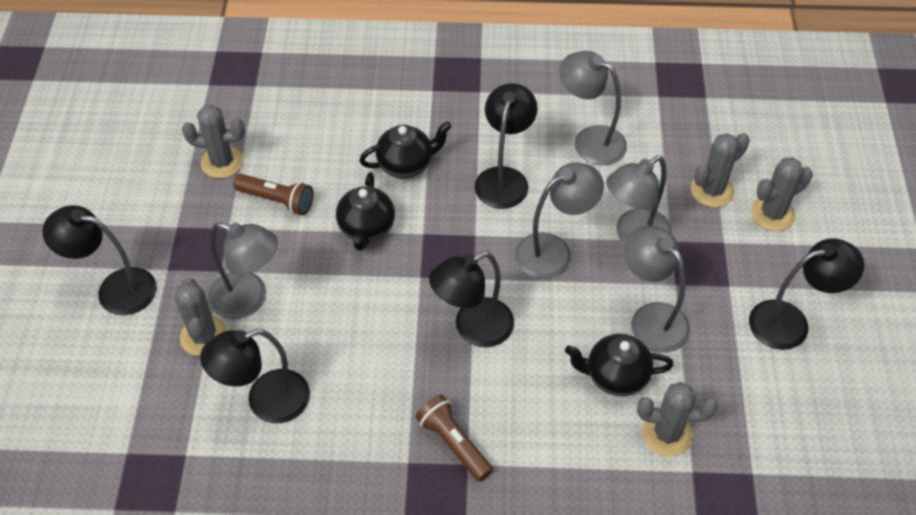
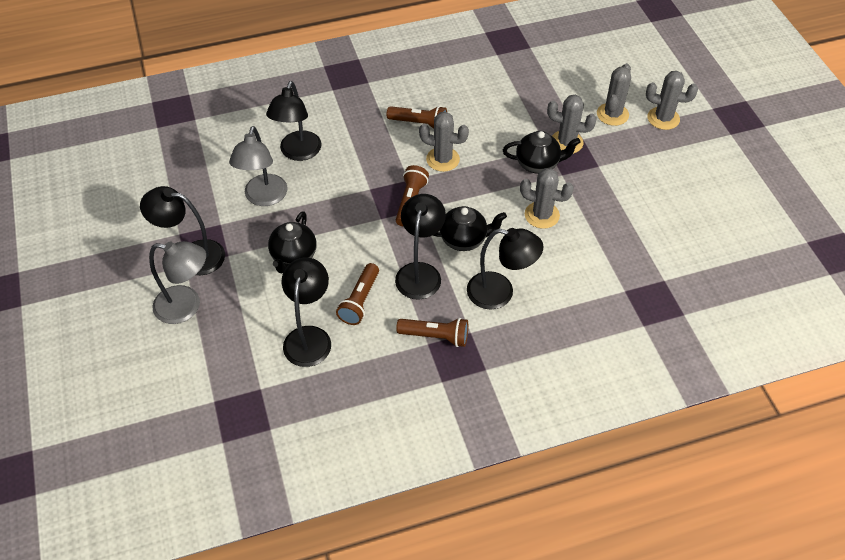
brown flashlight: [233,174,314,215] [415,395,493,482] = 2 -> [336,263,379,325] [387,106,447,129] [396,165,429,227] [396,318,468,347] = 4
grey lamp: [208,222,278,319] [515,162,604,279] [559,51,627,165] [606,155,672,245] [624,226,690,353] = 5 -> [149,241,206,324] [229,126,288,206] = 2

